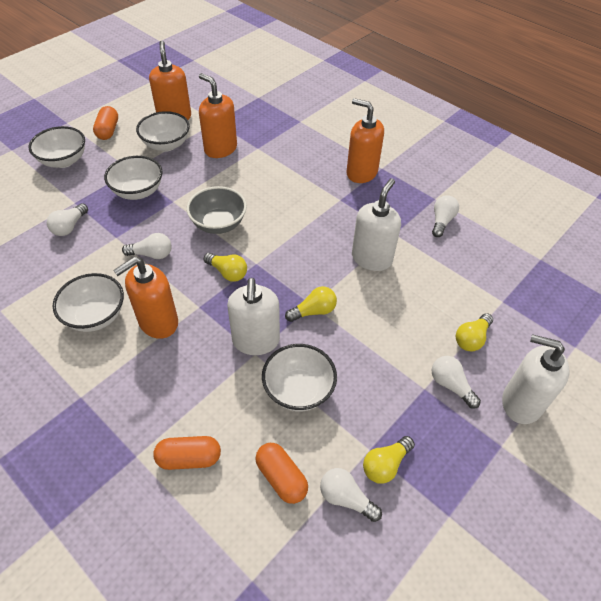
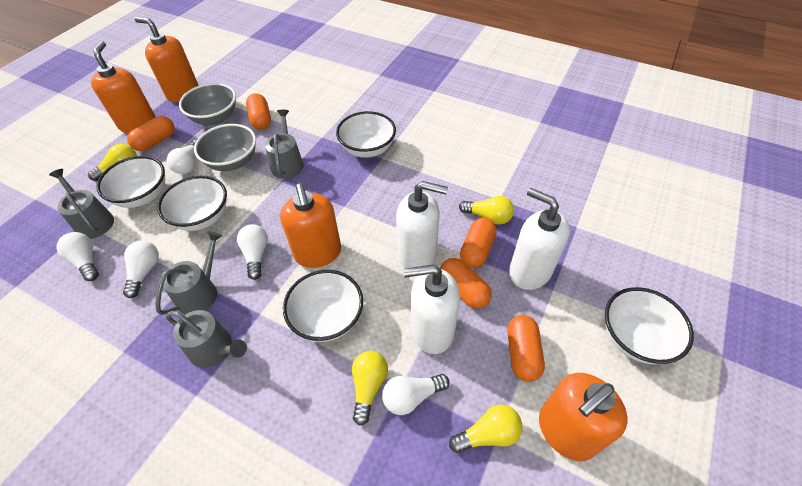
grey bowl: [186,186,247,234] = 1 -> [179,83,236,125] [194,124,256,171] = 2
grey watering can: none = 0 -> [49,169,114,239] [155,231,222,315] [166,310,247,368] [265,110,304,179] = 4
orange capsule: [93,106,118,140] [153,436,221,470] [255,443,308,504] = 3 -> [127,116,175,151] [246,93,271,130] [440,258,492,309] [460,218,497,268] [507,315,545,382] = 5

